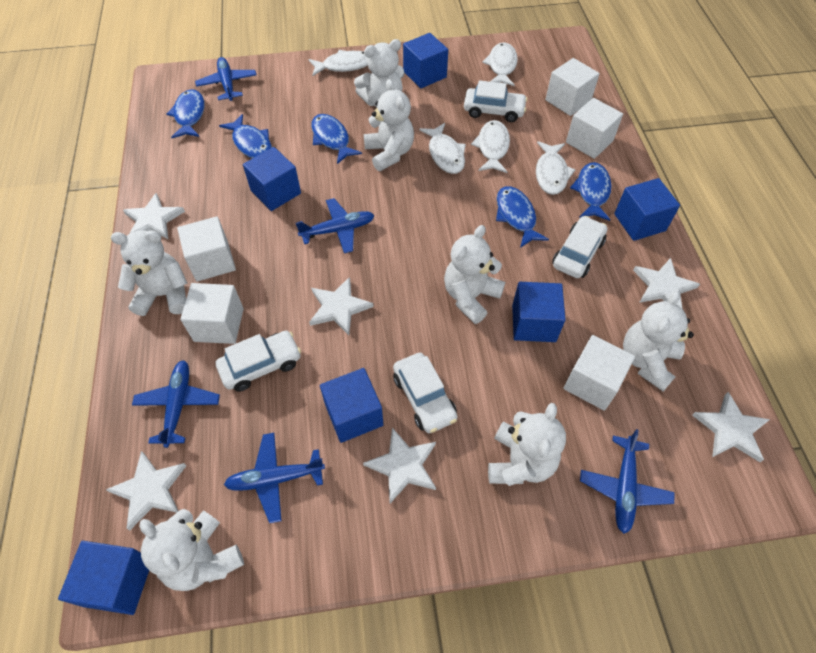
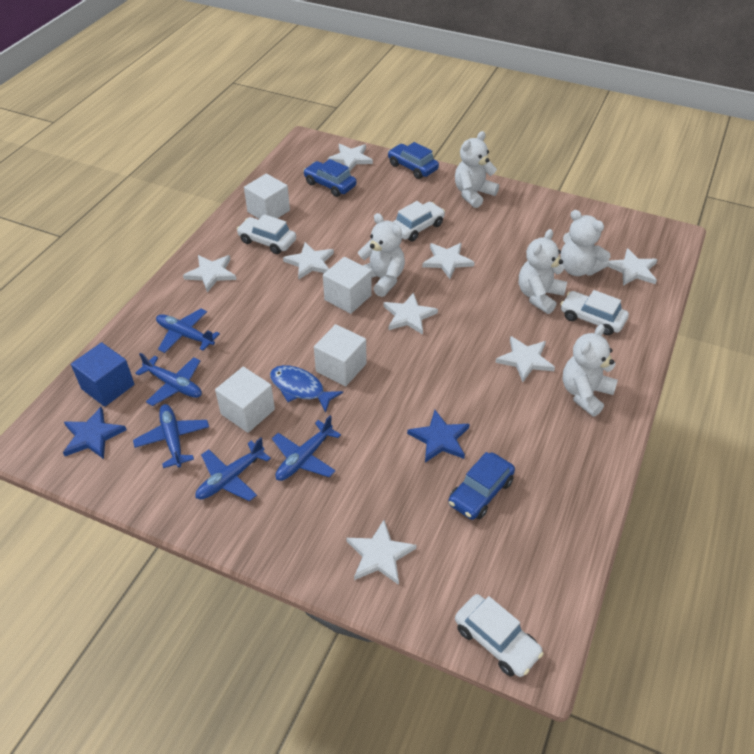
blue car: none = 0 -> [303,159,357,197] [388,142,439,179] [448,452,515,520] = 3
blue cube: [58,541,149,615] [243,147,301,211] [320,368,383,443] [403,33,448,88] [512,282,566,342] [614,178,680,241] = 6 -> [71,342,134,407] = 1
blue fish: [167,89,204,138] [219,114,272,159] [311,114,362,164] [496,186,549,248] [570,162,611,221] = 5 -> [270,365,343,413] = 1
blue star: none = 0 -> [63,407,126,459] [407,410,470,462] = 2
white cube: [177,216,236,282] [180,283,244,344] [545,58,600,116] [564,335,635,411] [566,98,623,159] = 5 -> [215,367,275,433] [244,173,290,219] [314,324,366,386] [323,257,372,314] = 4
white fish: [309,50,368,76] [419,123,466,174] [471,120,510,173] [482,42,518,86] [536,141,575,195] = 5 -> none = 0
white star: [106,451,186,530] [123,193,185,239] [309,277,373,335] [363,428,436,503] [633,258,700,308] [692,392,770,462] = 6 -> [183,255,237,293] [283,242,334,279] [328,144,373,171] [346,520,416,585] [384,292,438,335] [422,243,475,279] [495,336,555,382] [607,248,658,286] = 8
white teddy bear: [111,230,188,316] [139,509,244,591] [354,39,405,107] [364,79,414,171] [444,225,505,324] [488,403,566,486] [623,291,694,391] = 7 -> [357,213,405,297] [455,131,499,208] [519,229,567,314] [560,210,610,276] [562,324,618,417] = 5

